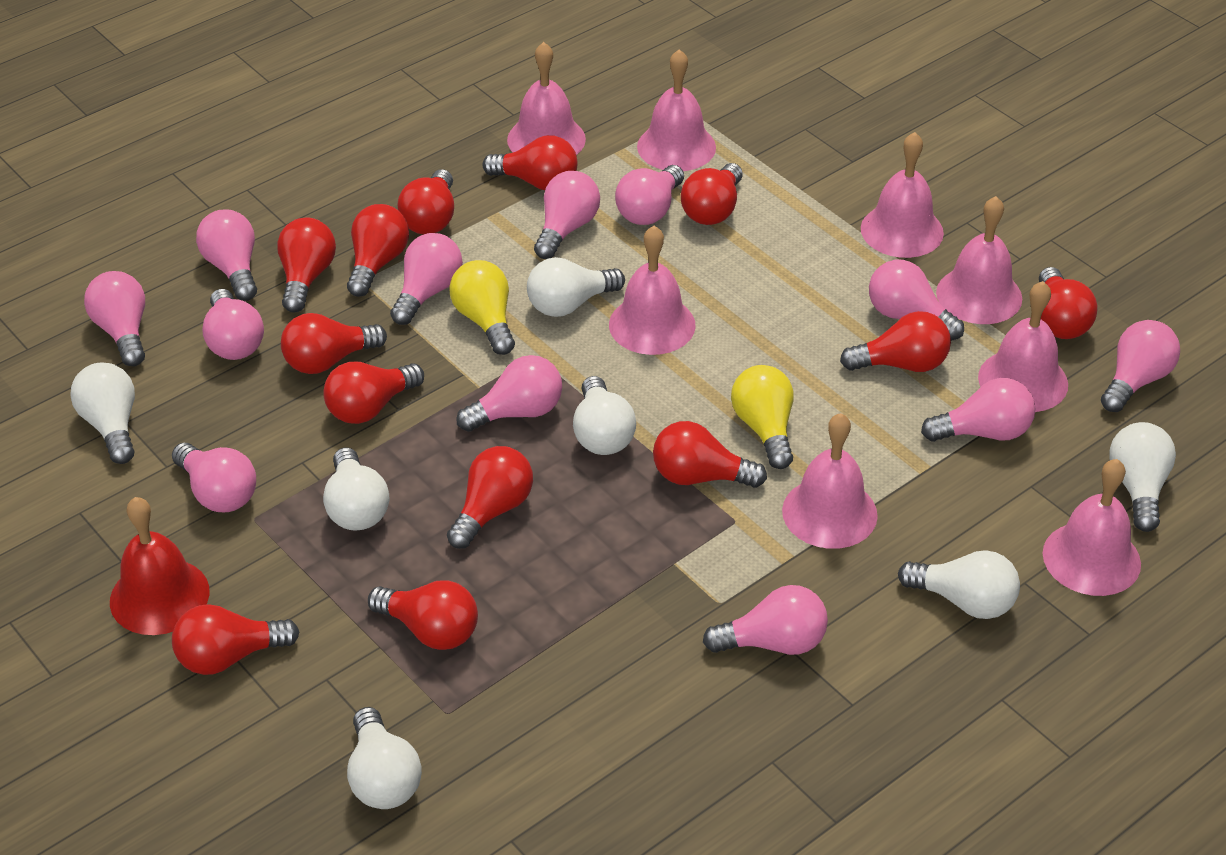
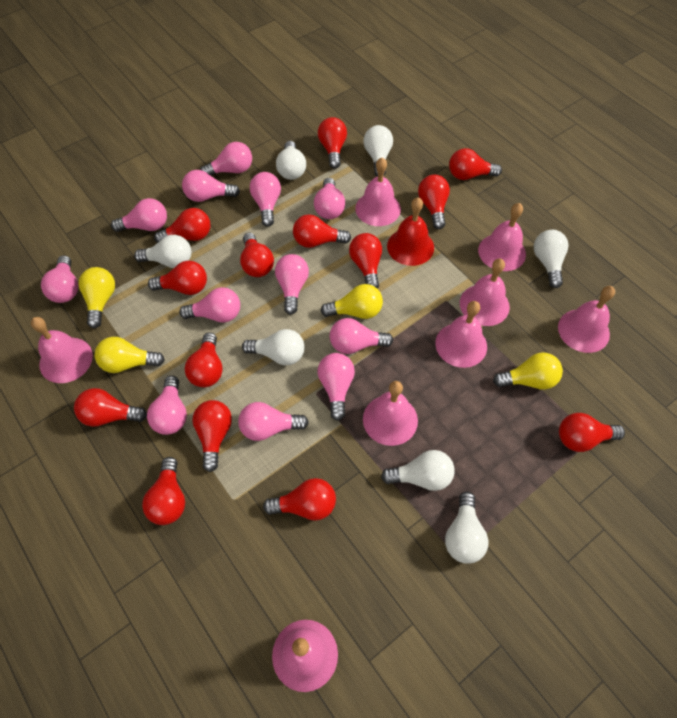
red light bulb: [172,604,299,675] [277,218,336,313] [281,313,387,374] [323,362,424,424] [347,204,409,297] [368,580,478,650] [397,169,454,235] [447,446,533,549] [483,135,577,190] [653,421,767,488] [681,163,743,225] [840,311,951,372] [1039,267,1097,339] = 13 -> [74,388,147,427] [142,457,185,525] [148,261,207,295] [154,208,210,243] [185,332,223,387] [192,400,232,472] [240,233,274,277] [263,478,336,521] [293,214,351,248] [318,117,347,169] [349,233,382,289] [418,174,450,229] [449,148,502,180] [559,413,625,452] = 14
yellow light bulb: [450,260,515,355] [731,365,794,469] = 2 -> [78,267,115,328] [95,337,165,373] [320,284,383,319] [493,352,563,390] = 4

